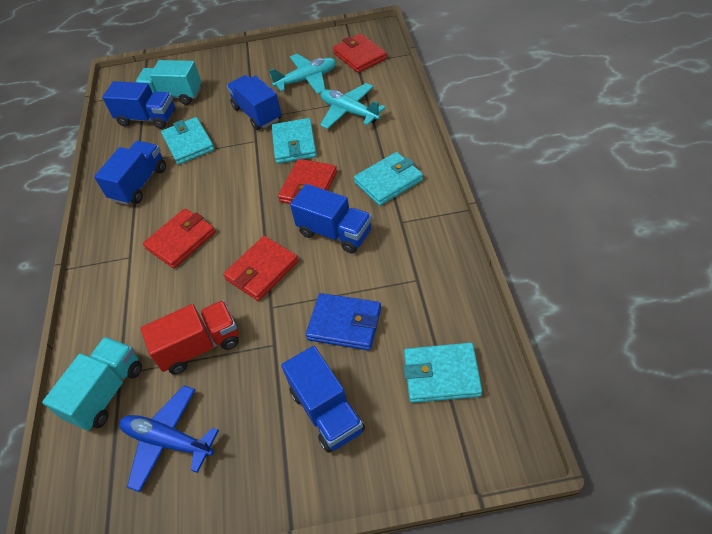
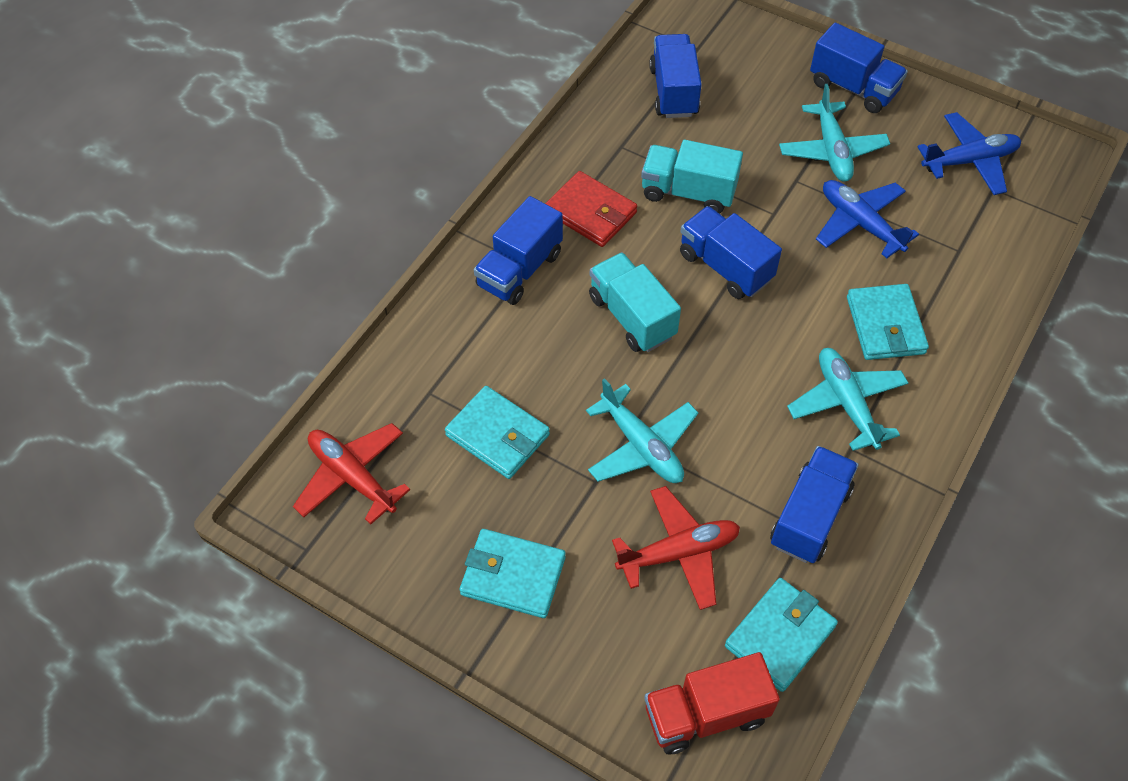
blue plane: [119,385,219,492] = 1 -> [816,180,919,258] [917,112,1021,195] = 2
blue wallet: [306,293,381,350] = 1 -> none = 0
red plane: none = 0 -> [293,423,410,525] [612,486,740,610] = 2
red wallet: [143,209,216,269] [223,236,299,301] [278,159,337,204] [333,34,387,73] = 4 -> [545,171,637,247] = 1
turquoise plane: [269,54,336,94] [320,83,386,129] = 2 -> [586,378,698,483] [779,84,890,181] [787,348,908,451] = 3

